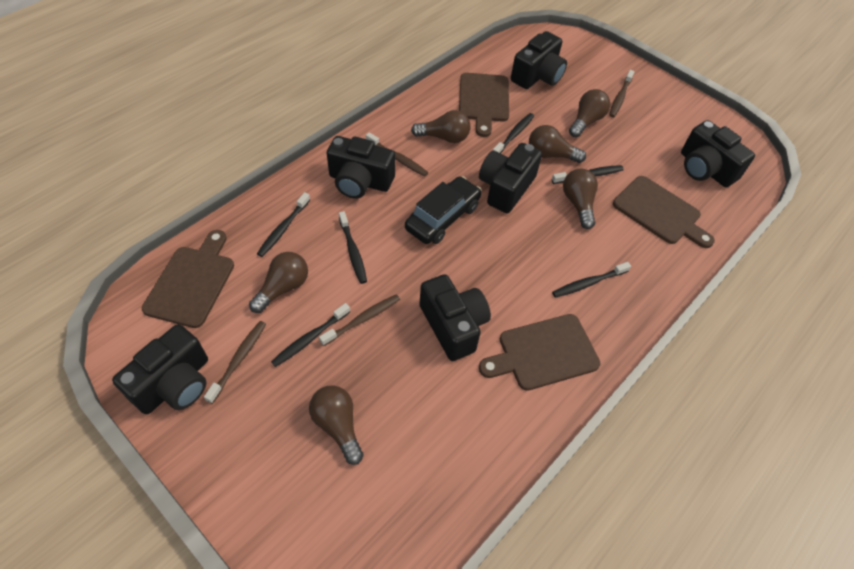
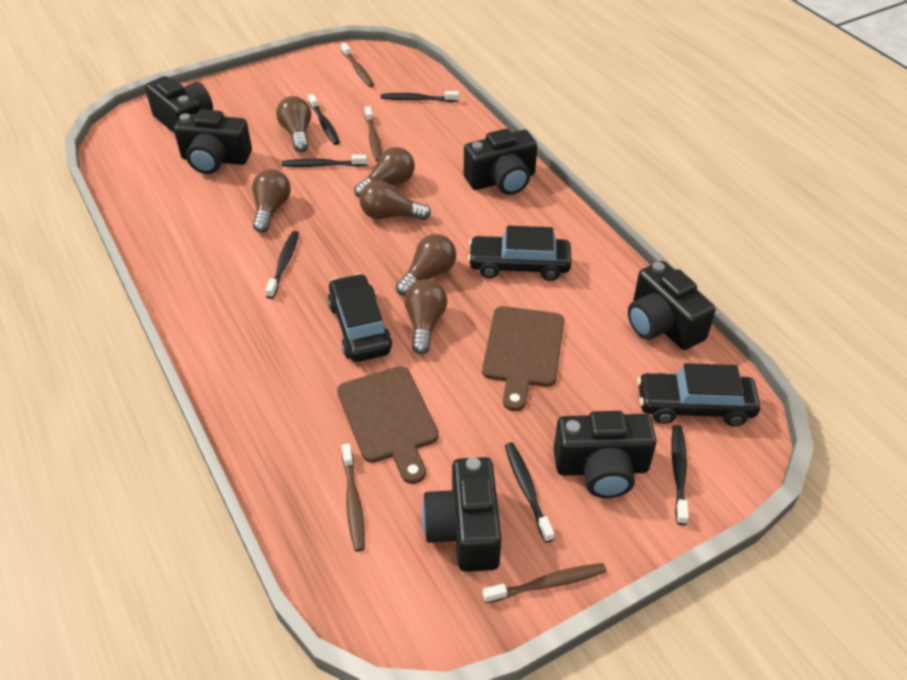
black car: [405,176,482,244] = 1 -> [328,273,392,362] [468,226,572,281] [637,363,760,426] = 3
brown cutting board: [142,230,234,328] [459,73,509,137] [479,314,601,391] [613,176,715,248] = 4 -> [337,366,439,484] [482,306,564,411] = 2

